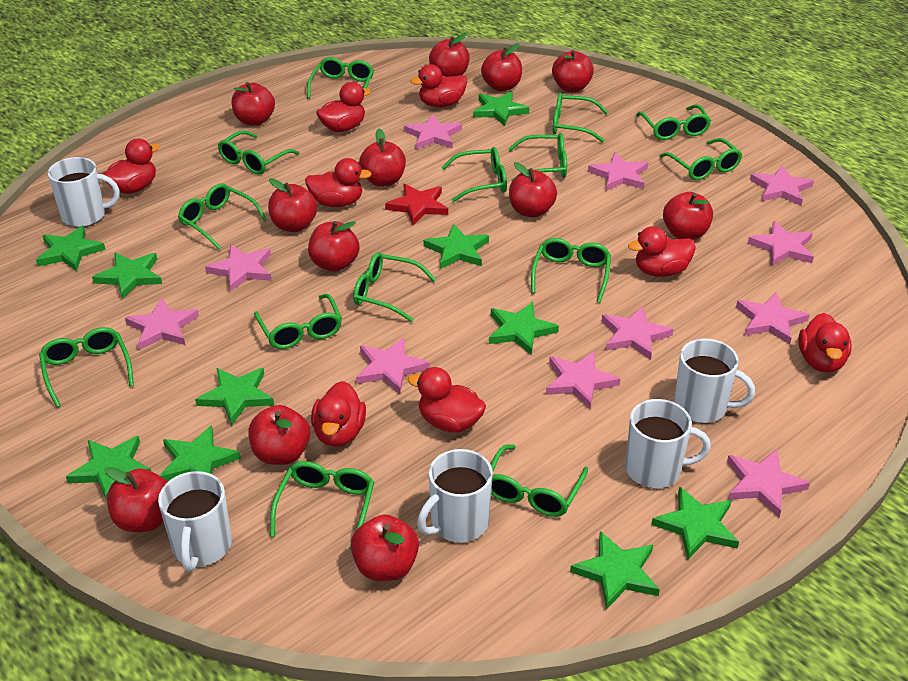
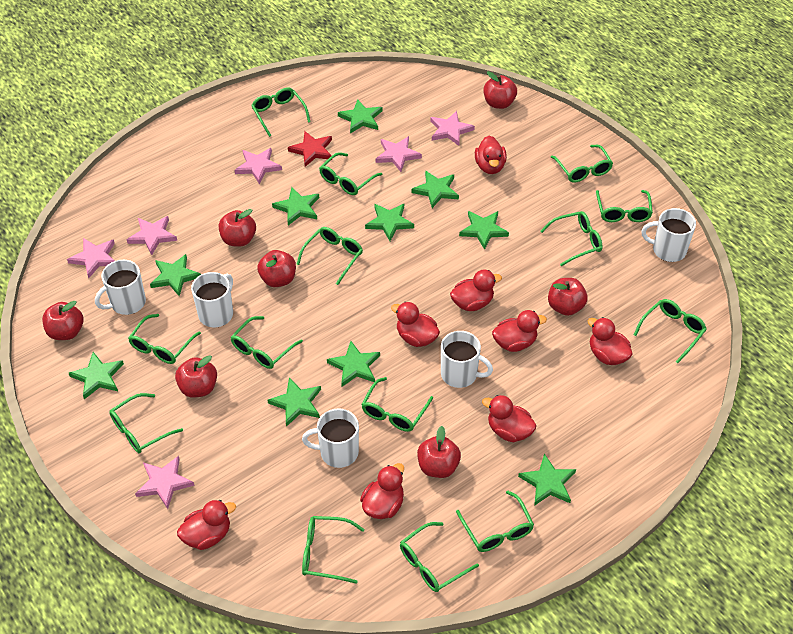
pink star: [125,298,199,350] [205,244,272,291] [356,338,430,394] [404,114,462,149] [546,351,620,409] [588,152,648,191] [602,306,674,360] [727,449,810,517] [736,293,810,344] [747,221,814,266] [750,165,814,206] = 11 -> [67,238,115,278] [127,216,177,255] [135,456,195,509] [234,148,282,184] [375,136,422,172] [430,111,475,146] = 6
red apple: [105,467,167,532] [231,82,275,126] [248,405,310,465] [268,178,317,232] [308,221,359,271] [351,515,419,581] [359,128,406,187] [429,33,470,77] [481,43,522,91] [509,162,557,218] [552,50,594,92] [663,192,713,240] = 12 -> [42,301,83,340] [175,355,217,398] [219,209,256,247] [257,250,296,287] [417,426,461,478] [483,71,517,109] [548,278,588,316] = 7

